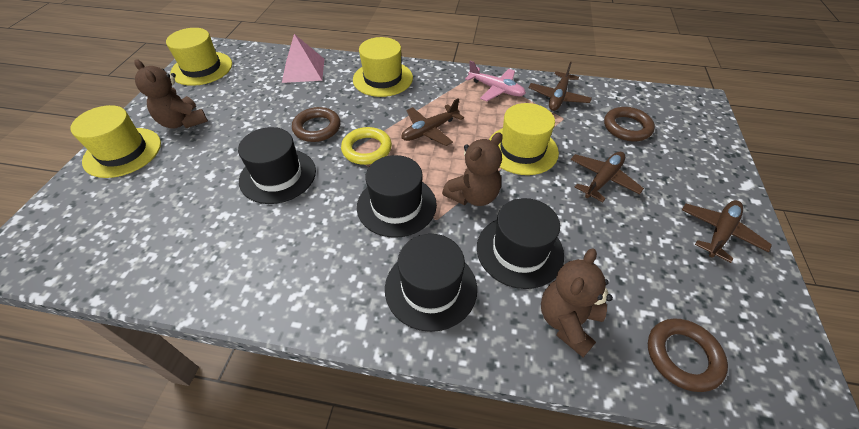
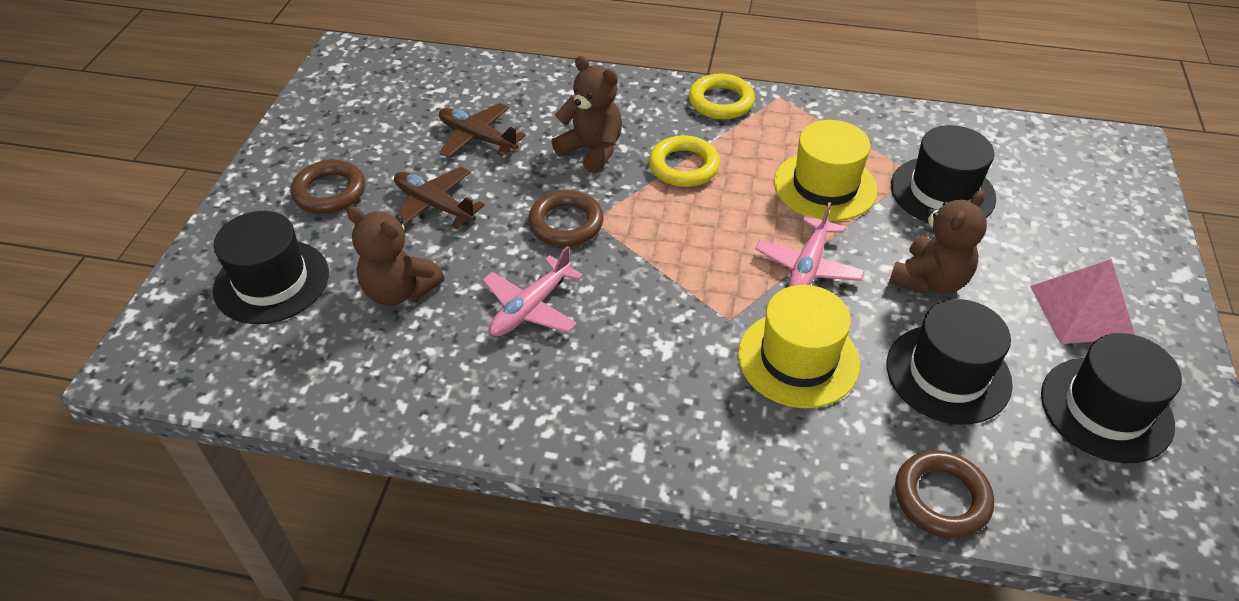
brown plane: [401,98,464,146] [529,62,592,111] [571,152,644,202] [682,200,772,263] = 4 -> [394,167,485,228] [439,103,526,158] = 2
pink plane: [465,61,526,101] = 1 -> [483,246,584,336] [755,202,865,287] = 2
yellow hat: [70,105,161,178] [166,28,232,86] [353,37,413,97] [489,103,559,175] = 4 -> [738,285,860,408] [774,120,878,221] = 2
yellow ring: [341,127,392,165] = 1 -> [649,135,720,187] [689,73,755,119] = 2

